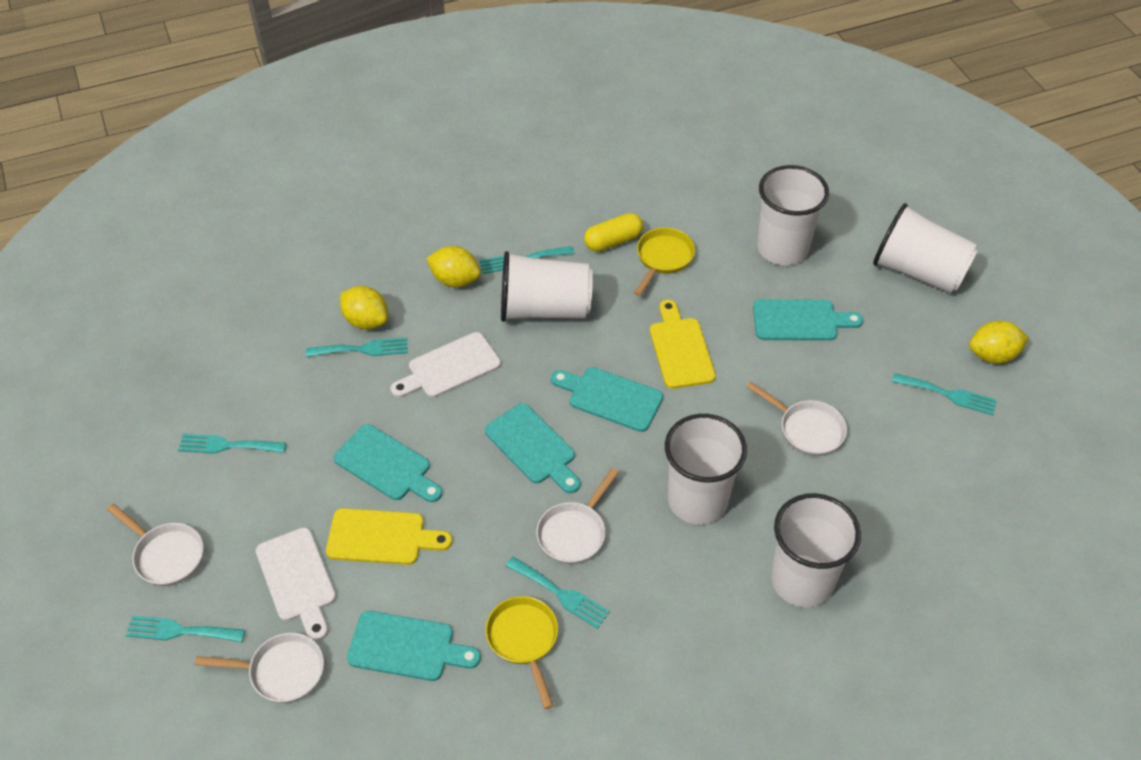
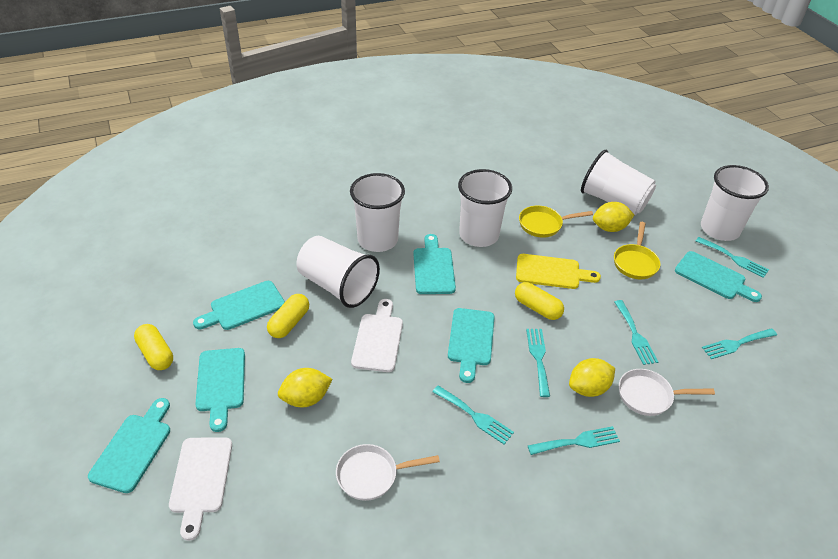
turquoise cutting board: [333,424,442,502] [347,611,481,681] [485,403,580,493] [551,367,663,432] [753,299,863,341] = 5 -> [88,398,170,493] [193,281,285,330] [195,348,245,432] [413,234,456,294] [448,308,495,383] [675,251,762,302] = 6
white pan: [107,504,204,586] [195,633,324,703] [536,468,619,564] [747,382,847,456] = 4 -> [336,444,440,501] [619,369,715,416] = 2
yellow capsule: [584,213,643,251] = 1 -> [134,324,173,370] [267,294,309,338] [515,282,564,320] = 3
yellow cutting board: [326,508,452,565] [650,300,716,389] = 2 -> [516,254,601,289] = 1

